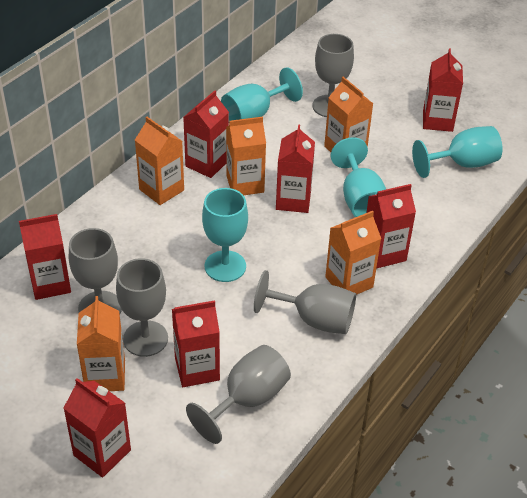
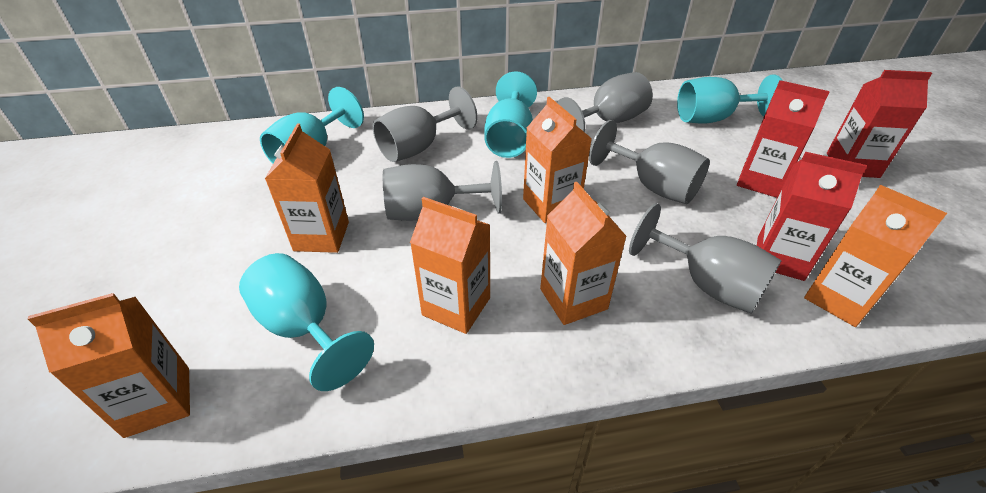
orange carton: [77,296,125,391] [135,117,184,205] [226,117,266,195] [324,77,373,152] [325,211,381,295] = 5 -> [28,293,190,438] [265,124,349,253] [410,197,490,334] [523,97,592,223] [540,182,627,325] [804,185,947,327] = 6
red carton: [19,214,71,300] [64,378,131,478] [172,300,220,387] [183,90,229,178] [276,125,315,213] [366,184,416,269] [423,48,463,132] = 7 -> [737,80,830,198] [757,152,867,281] [827,70,932,178] = 3

